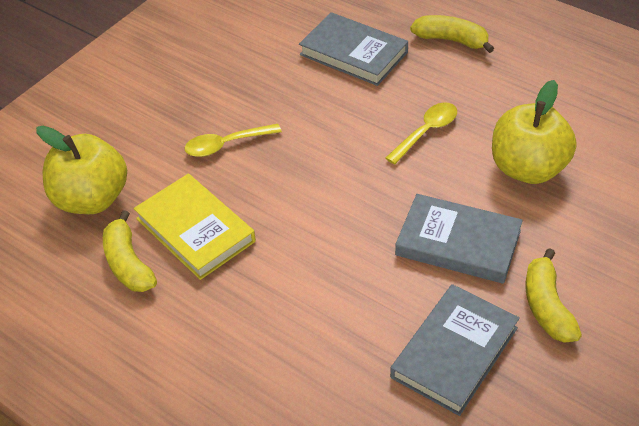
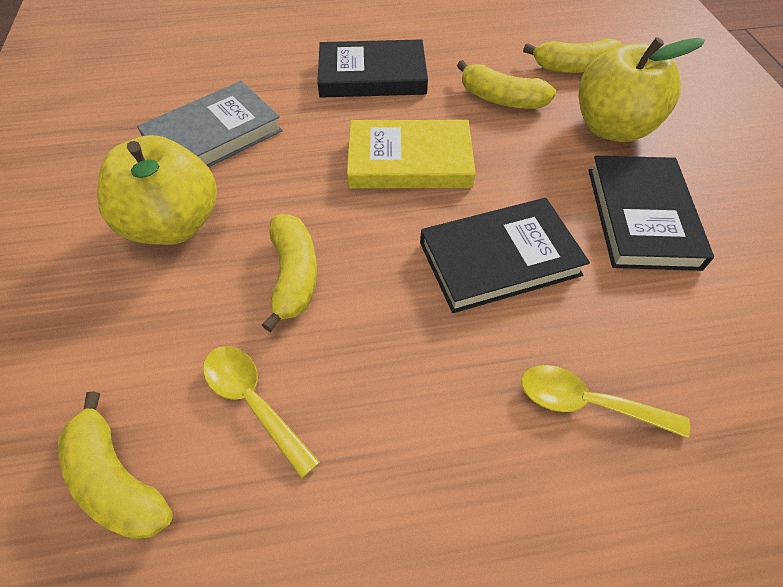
black book: none = 0 -> [317,39,428,98] [420,198,590,313] [588,156,714,271] = 3
grey book: [299,12,408,86] [390,284,520,416] [395,194,523,284] = 3 -> [137,81,283,167] = 1
yellow banana: [103,210,157,292] [410,15,494,53] [526,248,582,343] = 3 -> [58,391,173,540] [262,214,317,332] [457,60,556,109] [523,38,622,73] = 4

